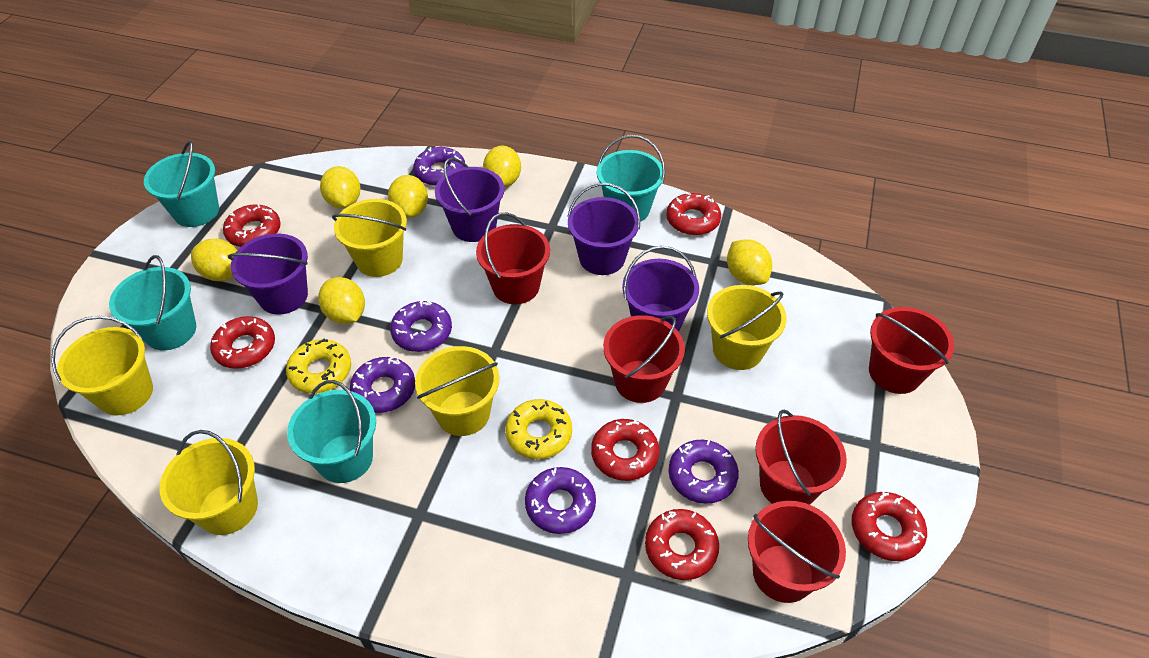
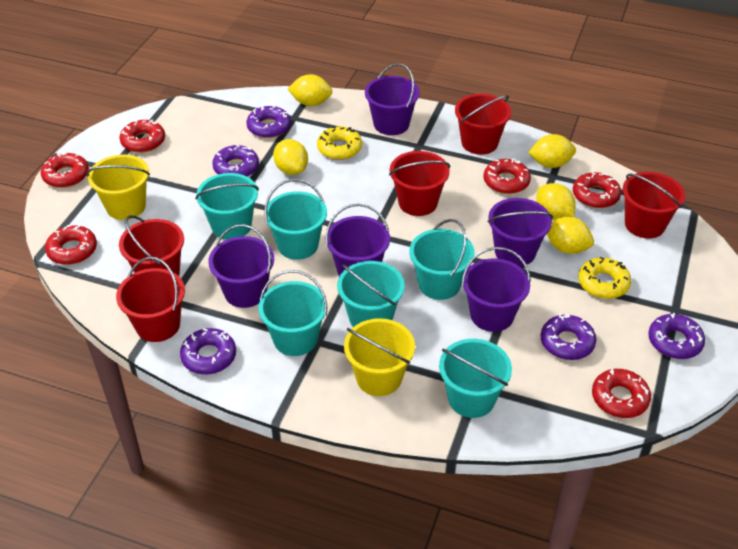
purple bucket: [228,234,308,314] [435,158,504,242] [567,183,640,275] [622,246,699,332] = 4 -> [208,224,274,308] [325,204,390,277] [365,63,420,135] [462,247,531,332] [488,198,553,266] = 5
turquoise bucket: [109,255,196,350] [144,141,219,227] [287,380,376,483] [597,135,665,222] = 4 -> [195,173,259,240] [258,270,327,356] [264,179,327,260] [337,261,405,327] [409,219,475,300] [439,339,512,418] = 6
yellow bucket: [51,316,153,415] [160,430,258,535] [332,199,407,277] [415,346,499,436] [707,285,787,370] = 5 -> [86,154,150,220] [344,318,415,396] = 2
yellow lemon: [191,239,238,281] [318,277,365,324] [320,166,361,209] [388,175,428,218] [483,146,521,187] [727,239,772,285] = 6 -> [273,139,308,175] [288,74,332,106] [528,134,576,168] [536,183,576,220] [547,217,594,254] = 5

